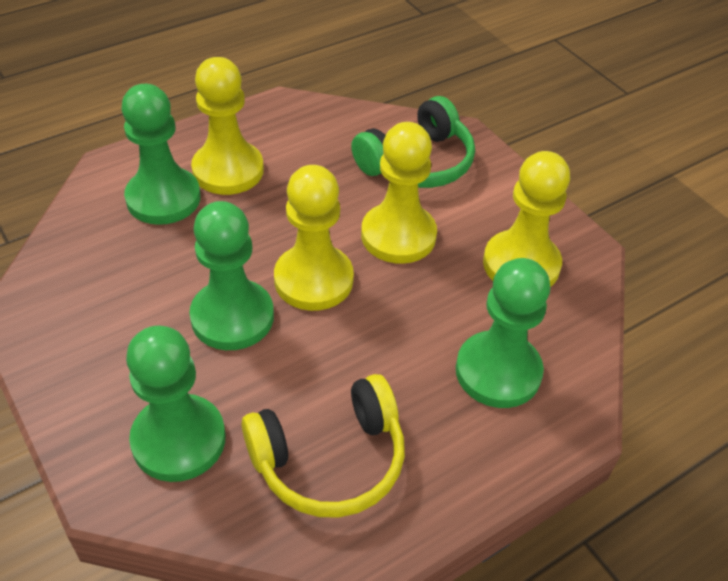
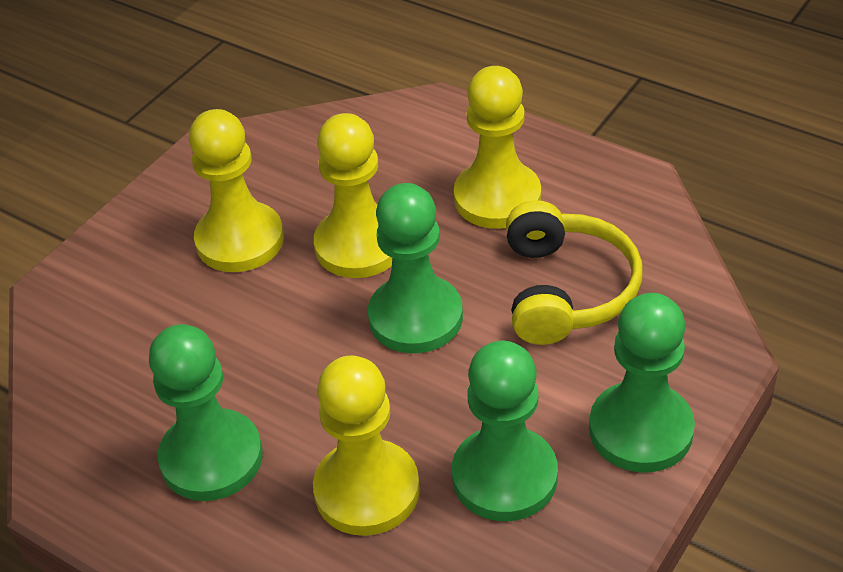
green headphones: [351,96,475,188] = 1 -> none = 0

